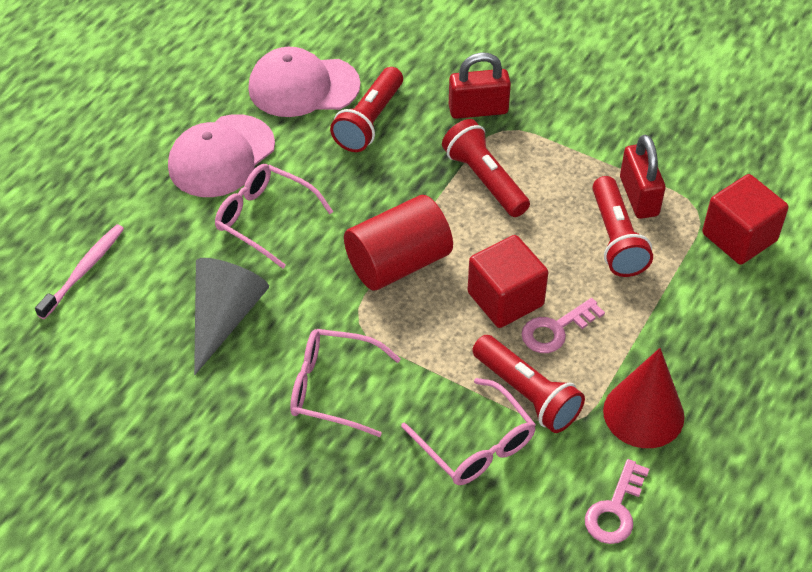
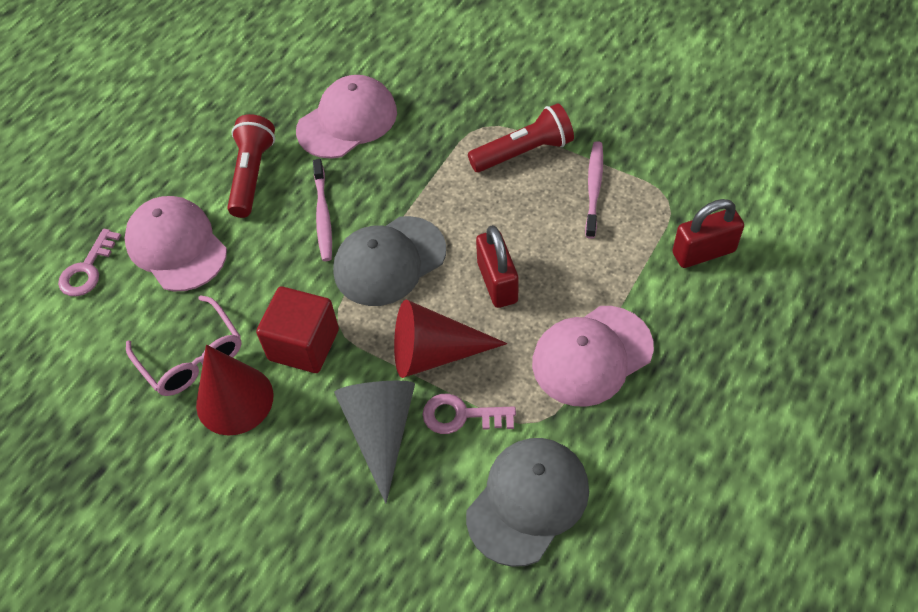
grey cap: none = 0 -> [333,216,446,306] [466,438,589,567] = 2
pink cap: [168,114,275,197] [248,47,361,117] = 2 -> [125,196,227,291] [296,75,397,159] [532,306,654,407] = 3
pink glasses: [215,164,333,268] [290,329,401,437] [401,378,536,485] = 3 -> [126,295,242,396] = 1
pink toothbrush: [35,224,124,319] = 1 -> [313,159,332,261] [585,141,603,239] = 2
red cone: [603,348,684,448] = 1 -> [196,345,273,436] [394,300,507,378] = 2
red cube: [468,235,548,328] [702,174,789,265] = 2 -> [256,287,339,373] = 1
red cylinder: [344,195,453,291] = 1 -> none = 0
red flashlight: [330,67,403,152] [442,119,530,217] [472,335,585,433] [592,176,653,277] = 4 -> [227,114,275,218] [468,103,574,172] = 2

